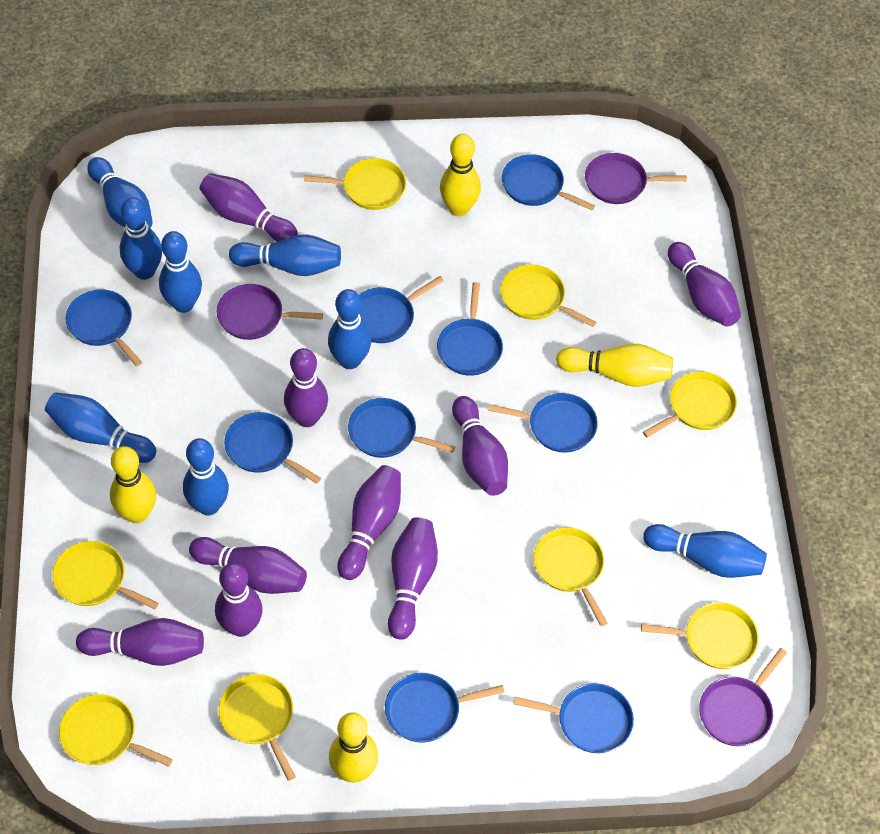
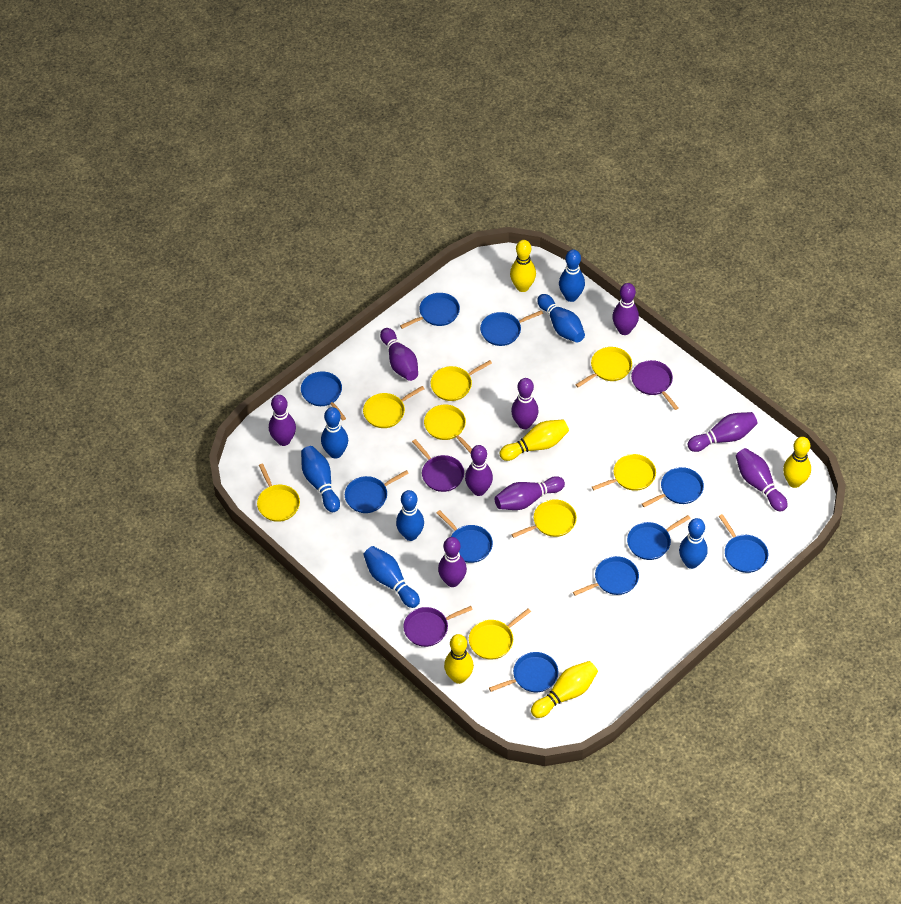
blue bowling pin: [45,392,156,463] [87,157,153,228] [119,197,162,280] [159,231,202,313] [183,438,229,516] [229,234,341,276] [328,289,371,369] [643,524,767,578] = 8 -> [301,446,340,512] [321,407,348,459] [363,546,420,608] [396,490,424,541] [537,294,585,343] [559,250,585,302] [679,518,708,569] = 7
blue pan: [65,289,142,366] [224,412,321,484] [348,398,455,458] [359,276,444,343] [385,673,505,743] [437,282,503,376] [488,393,598,453] [502,154,595,211] [513,683,634,753] = 9 -> [301,371,346,421] [345,470,409,513] [400,293,460,329] [437,510,493,563] [480,310,543,346] [489,652,558,692] [573,556,639,596] [627,515,691,560] [642,467,704,507] [719,514,768,573] = 10
yellow bowling pin: [110,446,156,523] [329,712,378,783] [440,134,481,216] [556,344,673,387] = 4 -> [444,634,474,684] [499,419,569,461] [510,240,536,292] [531,661,598,718] [783,437,811,488] = 5

